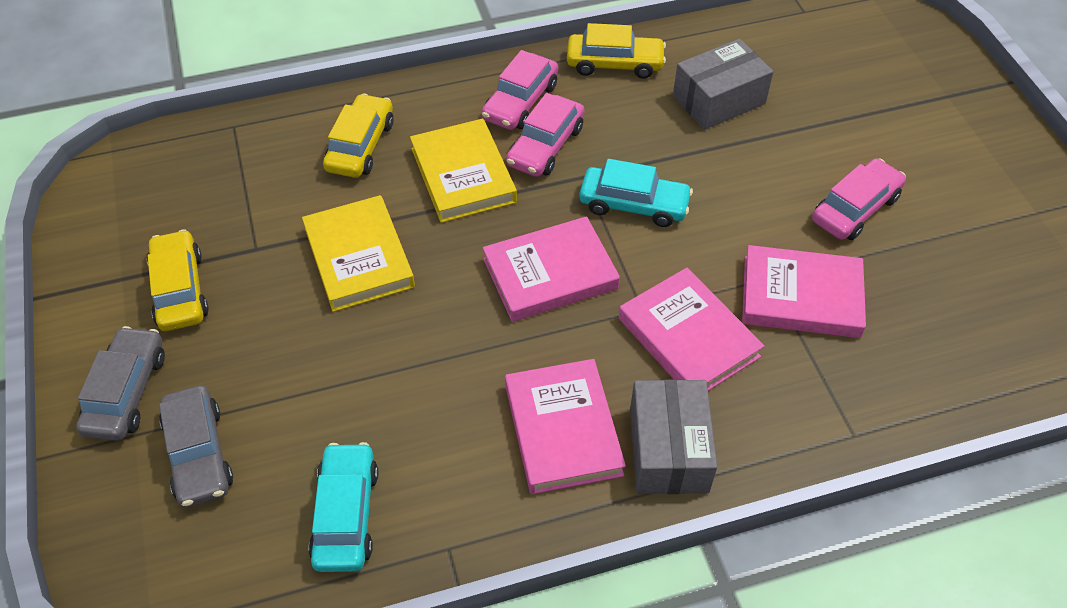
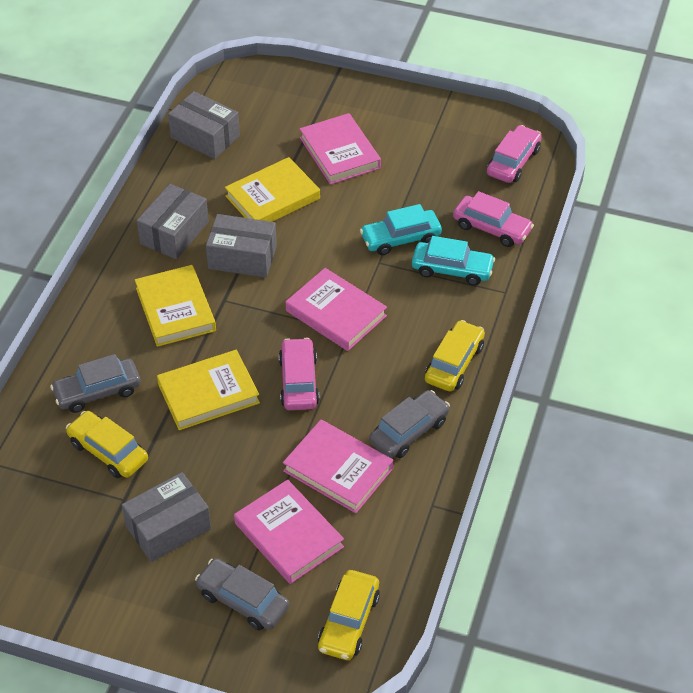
grey box: [630,379,717,494] [673,39,774,130] = 2 -> [122,472,211,562] [137,184,209,259] [168,91,240,159] [206,214,277,278] = 4
grey car: [76,326,165,441] [159,385,233,507] = 2 -> [50,354,141,413] [195,558,289,631] [369,390,450,458] = 3
yellow book: [302,195,415,312] [410,119,517,223] = 2 -> [135,265,216,347] [157,350,260,430] [225,157,320,222] = 3

